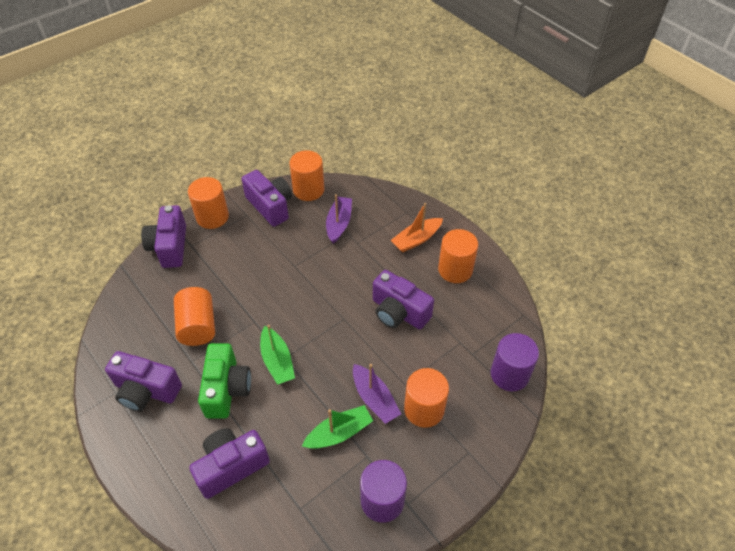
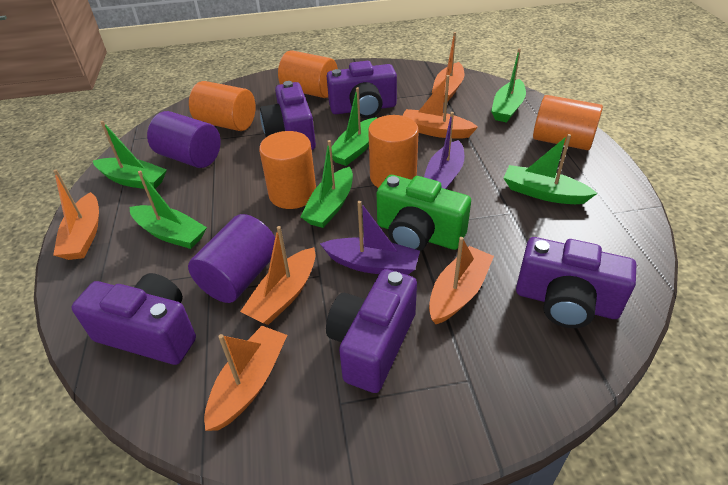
green boat: [260,325,295,385] [302,405,373,449] = 2 -> [93,121,167,189] [129,170,207,249] [300,140,353,228] [331,87,377,166] [491,48,526,123] [503,134,598,204] = 6
orange boat: [391,203,443,252] = 1 -> [53,169,99,260] [204,326,287,431] [240,226,315,325] [402,75,478,139] [429,237,494,324] [432,32,464,102] = 6

